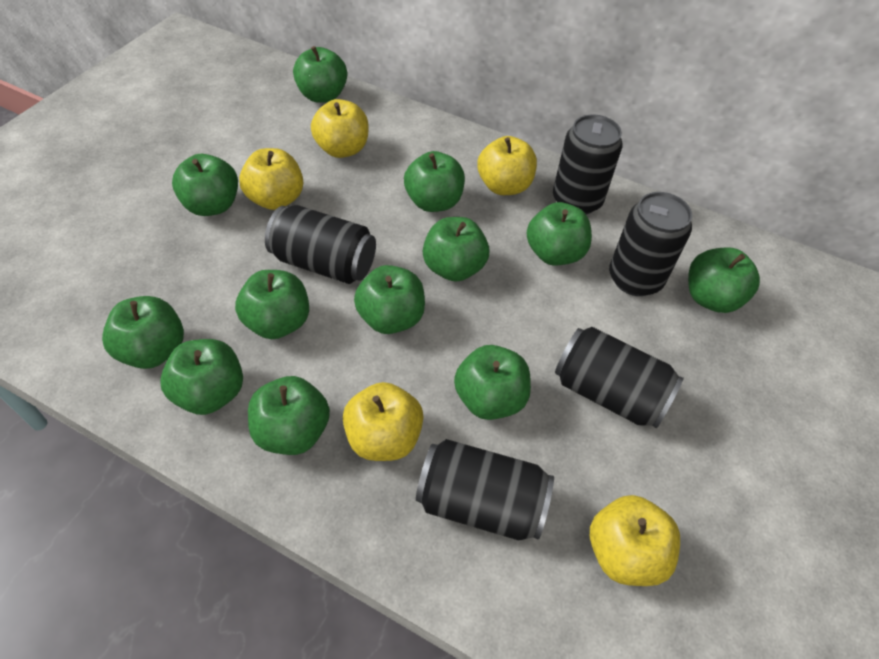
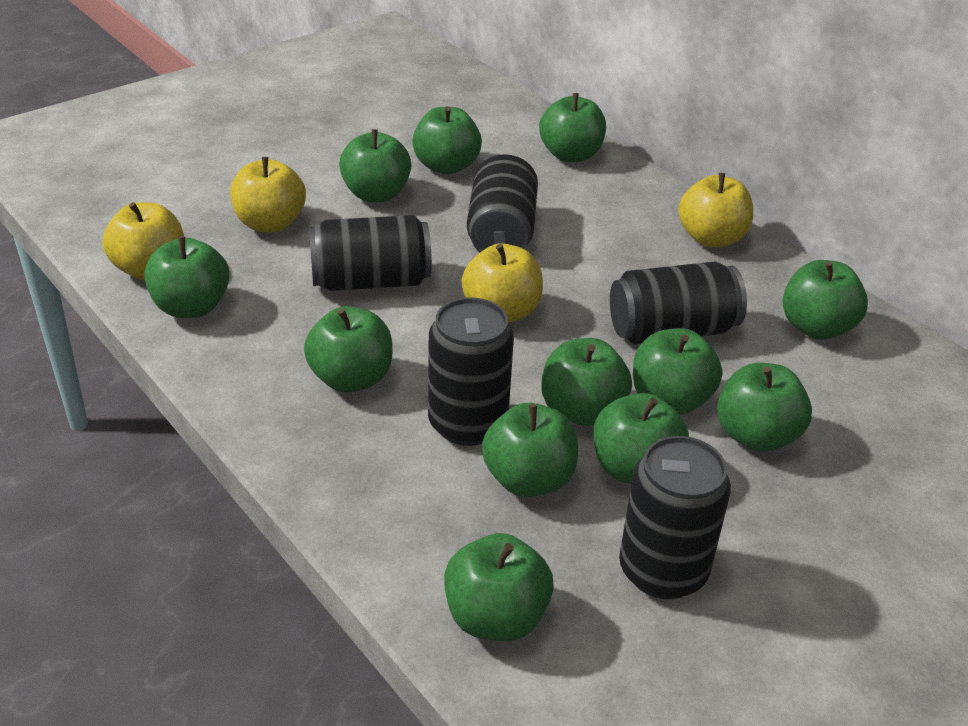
yellow apple: [239,148,303,210] [311,99,369,158] [343,382,424,461] [477,136,537,195] [590,495,680,586] = 5 -> [103,202,184,280] [230,157,306,232] [462,243,543,323] [678,173,753,248] = 4

